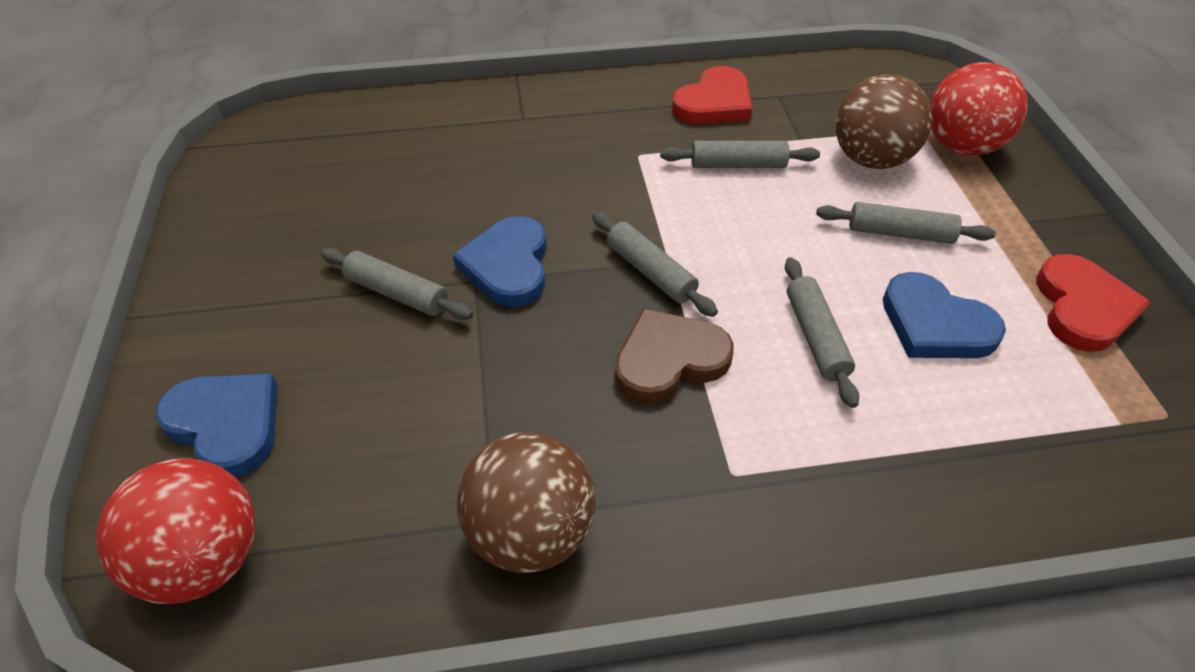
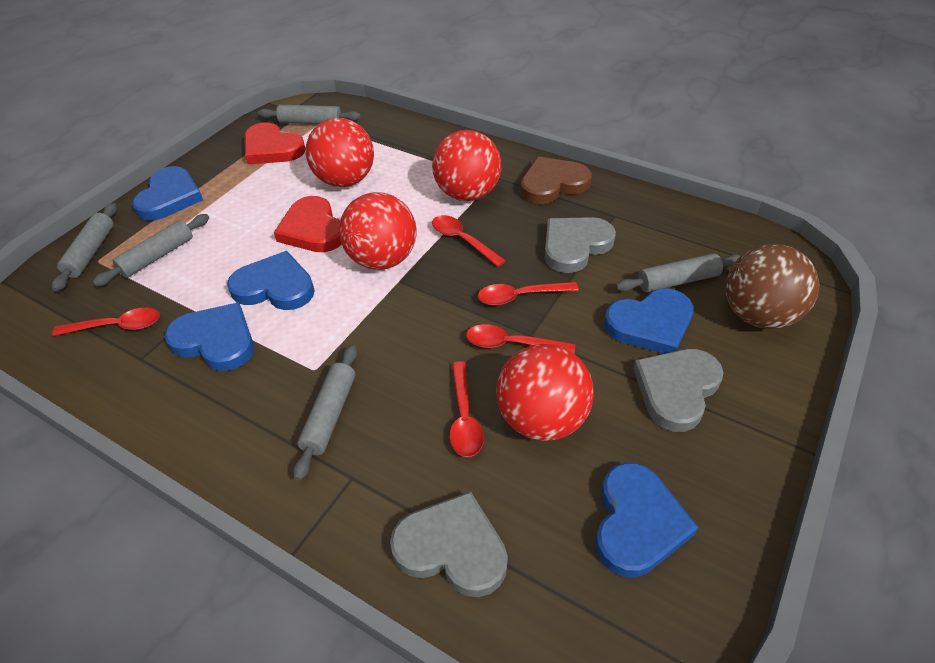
blue heart: [156,373,278,477] [453,216,547,307] [883,272,1006,358] = 3 -> [132,166,203,221] [165,302,254,371] [227,251,314,310] [595,463,699,578] [604,288,694,354] = 5
brown ball: [457,432,595,573] [835,74,932,169] = 2 -> [726,244,819,329] = 1
grey heart: none = 0 -> [390,491,508,597] [545,217,616,273] [633,349,724,432] = 3
red ball: [96,458,256,604] [930,62,1028,156] = 2 -> [306,118,374,187] [339,192,416,270] [432,130,501,201] [496,344,594,441] = 4
red spoon: none = 0 -> [52,308,160,336] [432,215,506,267] [449,361,484,457] [466,324,575,353] [478,282,579,306] = 5

